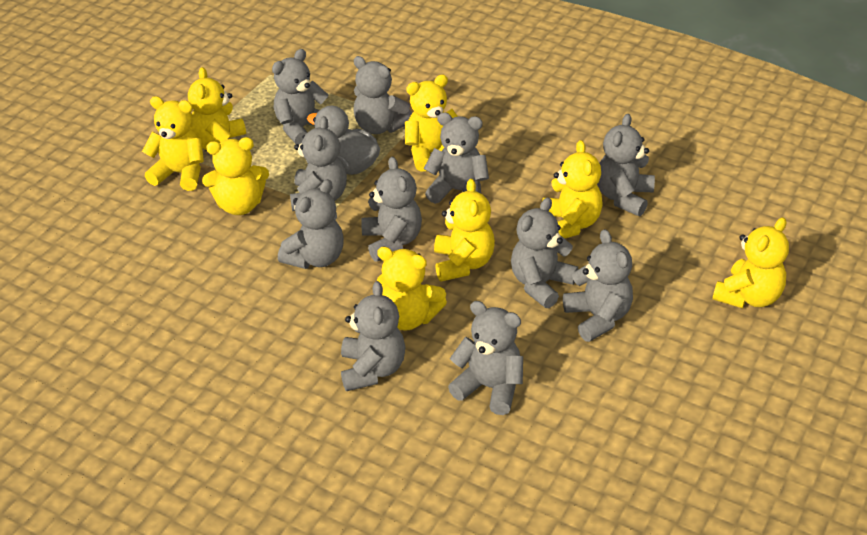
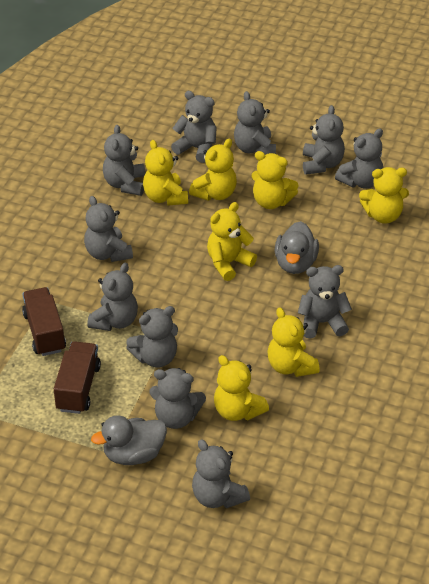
brown truck: none = 0 -> [22,287,66,356] [54,341,101,414] = 2
grey duck: [307,106,380,175] = 1 -> [91,415,167,465] [275,221,319,274] = 2
yellow teddy bear: [142,96,204,191] [188,67,246,150] [202,137,269,215] [377,247,447,331] [405,75,458,172] [434,179,495,282] [543,140,603,239] [713,217,789,308] = 8 -> [143,140,188,206] [189,139,237,201] [207,202,257,281] [214,355,269,421] [251,151,299,209] [267,307,320,377] [359,167,409,224] = 7

